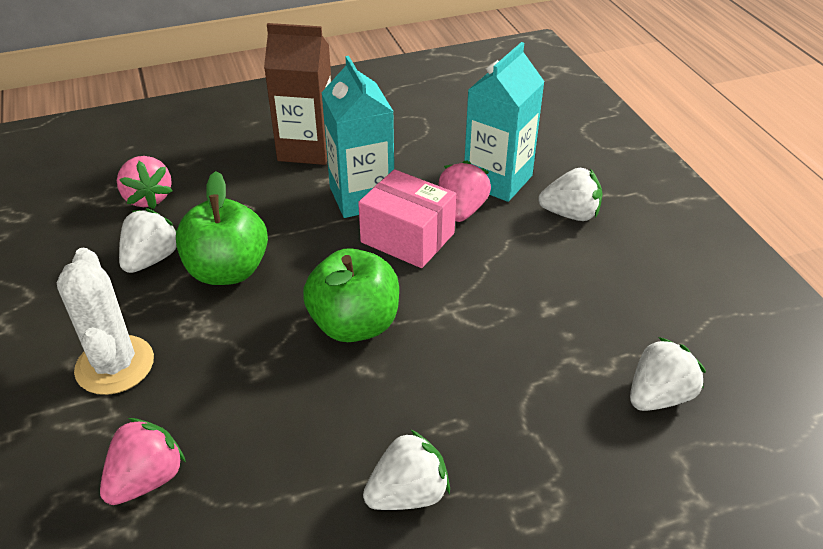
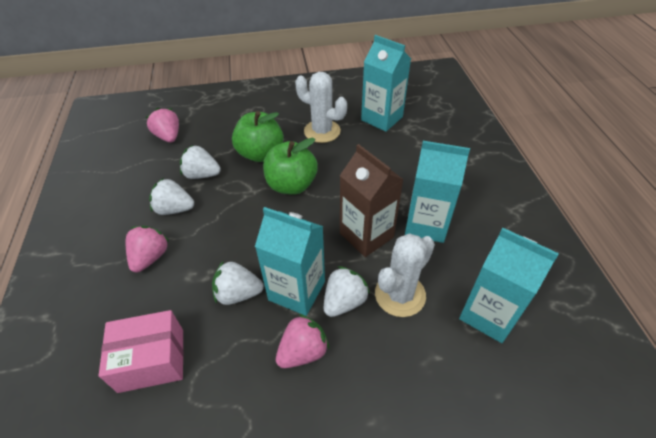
turquoise carton: [321,56,394,218] [464,42,545,202] = 2 -> [255,207,325,316] [361,35,411,132] [405,141,470,243] [459,228,559,343] = 4
white cactus: [57,247,154,395] = 1 -> [295,72,347,143] [375,233,435,317] = 2

